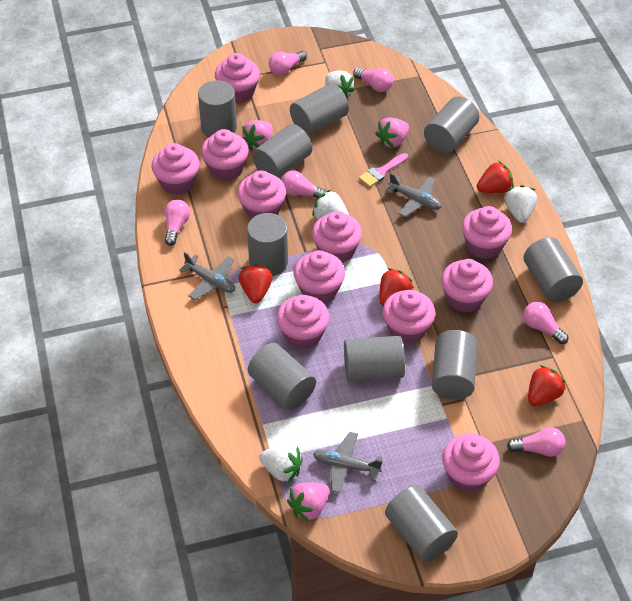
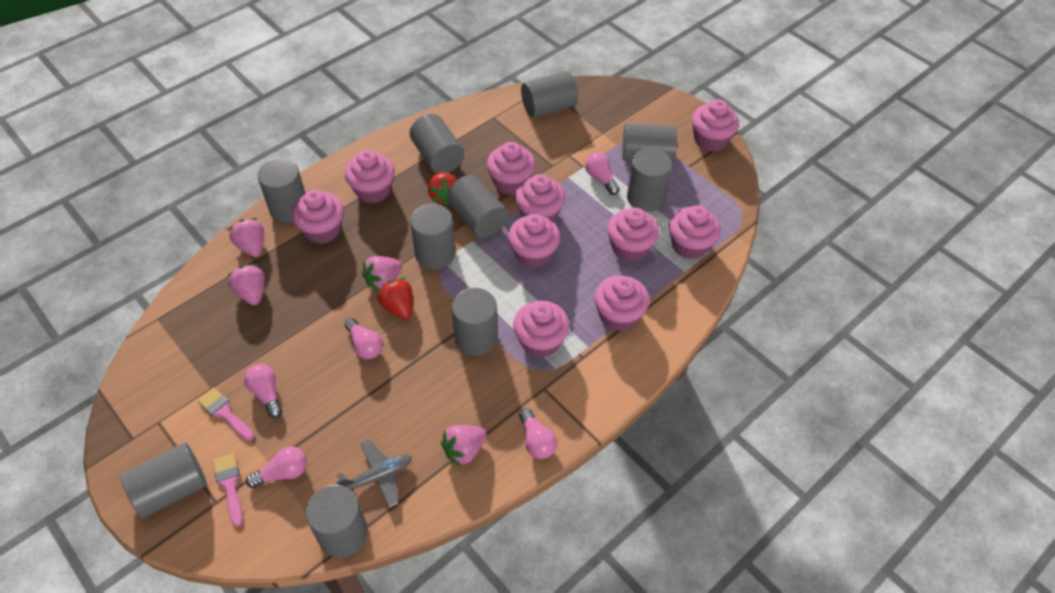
grey plane: [179,252,235,300] [313,432,382,493] [385,173,441,217] = 3 -> [337,440,412,508] = 1
pink brush: [359,153,408,187] = 1 -> [198,388,254,441] [213,453,243,526] = 2
pink cupcake: [152,143,200,195] [201,129,249,181] [215,53,260,103] [237,170,286,219] [277,295,329,349] [294,250,345,303] [312,211,362,263] [383,290,435,344] [441,259,493,313] [442,434,500,492] [462,206,512,259] = 11 -> [292,190,344,244] [345,150,395,203] [487,142,536,195] [508,214,560,268] [513,301,570,358] [515,174,566,222] [594,276,649,331] [607,207,659,262] [669,205,721,259] [692,99,739,151] = 10
pink light bulb: [164,199,190,246] [269,51,307,75] [281,170,327,198] [353,68,393,92] [507,427,565,457] [523,302,569,344] = 6 -> [244,364,282,418] [246,446,307,488] [345,318,383,359] [519,408,557,459] [585,152,619,195] = 5
pink strawberry: [242,120,273,151] [287,483,330,522] [375,117,409,148] = 3 -> [227,264,265,305] [228,218,264,257] [362,256,402,291] [441,425,486,467] = 4
red strawberry: [239,264,272,303] [379,268,414,306] [477,161,514,193] [528,365,566,406] = 4 -> [377,278,413,319] [428,172,457,206] = 2
white strawberry: [259,444,303,483] [312,190,349,219] [325,71,355,98] [505,185,537,223] = 4 -> none = 0

